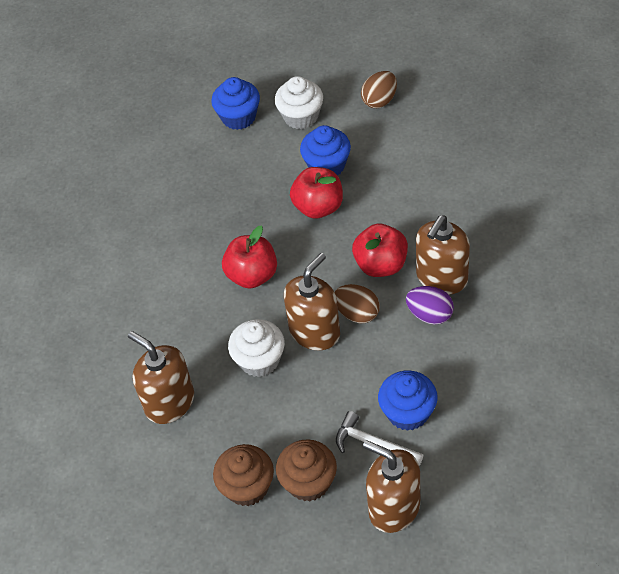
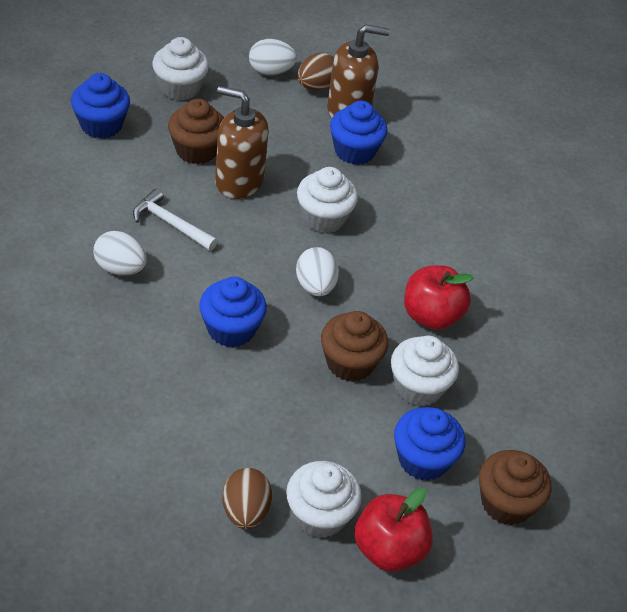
blue cupcake: [211,77,260,130] [300,125,351,176] [378,371,438,431] = 3 -> [71,73,130,139] [199,277,267,347] [330,101,387,165] [394,407,465,481] = 4
brown cupcake: [213,444,274,506] [276,439,337,501] = 2 -> [168,99,224,164] [321,311,388,382] [479,450,551,525] = 3
brown soap dispenser: [128,331,194,424] [284,253,340,350] [363,440,420,533] [416,215,470,295] = 4 -> [215,86,269,199] [327,24,390,118] = 2
purple egg: [406,286,454,325] = 1 -> none = 0
red apple: [222,225,277,289] [290,167,343,219] [352,223,408,277] = 3 -> [354,488,433,572] [404,265,474,330] = 2
white cupcake: [228,319,285,377] [275,76,323,129] = 2 -> [152,37,209,101] [286,461,362,538] [297,167,358,233] [391,336,459,406] = 4
white egg: none = 0 -> [93,231,147,275] [249,39,297,75] [296,247,339,296] = 3

